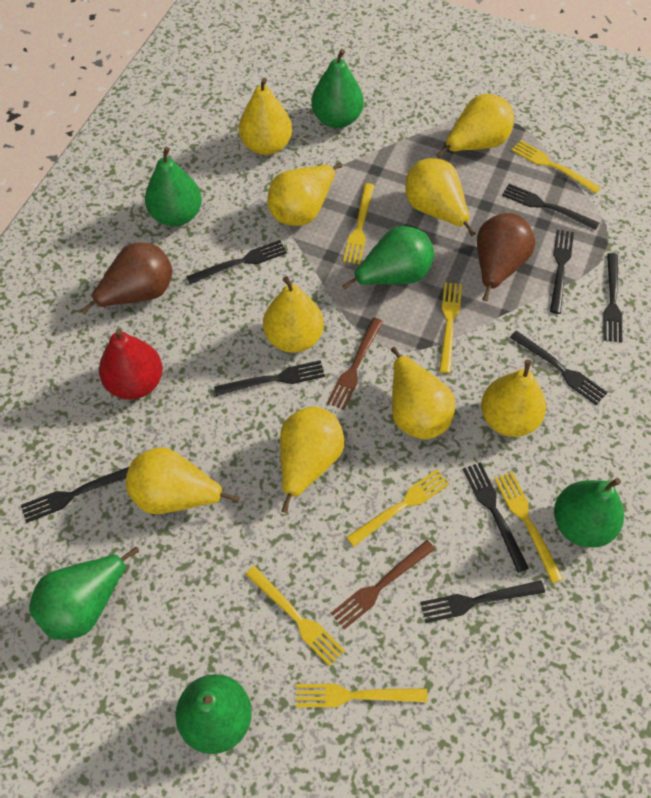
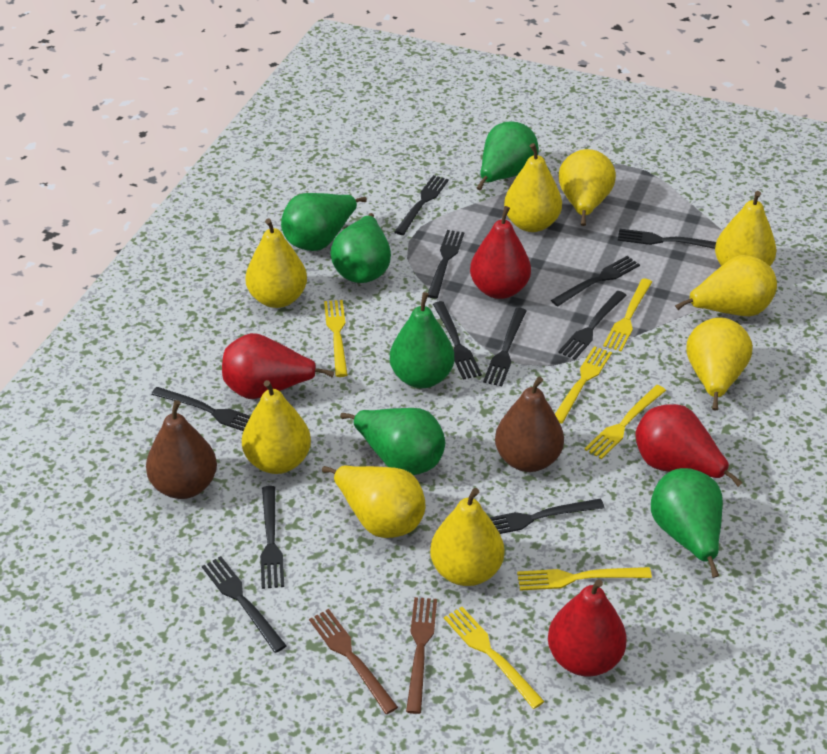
black fork: [21,467,129,523] [186,240,287,284] [214,360,325,396] [420,580,545,623] [463,462,529,573] [502,184,599,230] [510,330,608,405] [550,229,574,314] [603,253,622,342] = 9 -> [151,387,250,431] [202,556,287,653] [260,486,284,589] [394,175,449,235] [428,230,464,299] [433,301,482,380] [483,308,527,386] [489,499,605,534] [551,256,640,306] [558,291,626,360] [618,229,716,249] = 11
red pear: [99,328,163,400] = 1 -> [222,333,334,399] [470,206,531,299] [548,579,627,677] [635,404,743,487] = 4
yellow fork: [245,566,345,666] [296,684,428,707] [343,183,375,264] [346,469,449,547] [439,282,462,373] [494,472,563,583] [512,140,601,193] = 7 -> [324,300,348,377] [444,607,545,709] [517,567,652,591] [555,346,612,423] [584,385,666,459] [603,278,652,352] = 6

